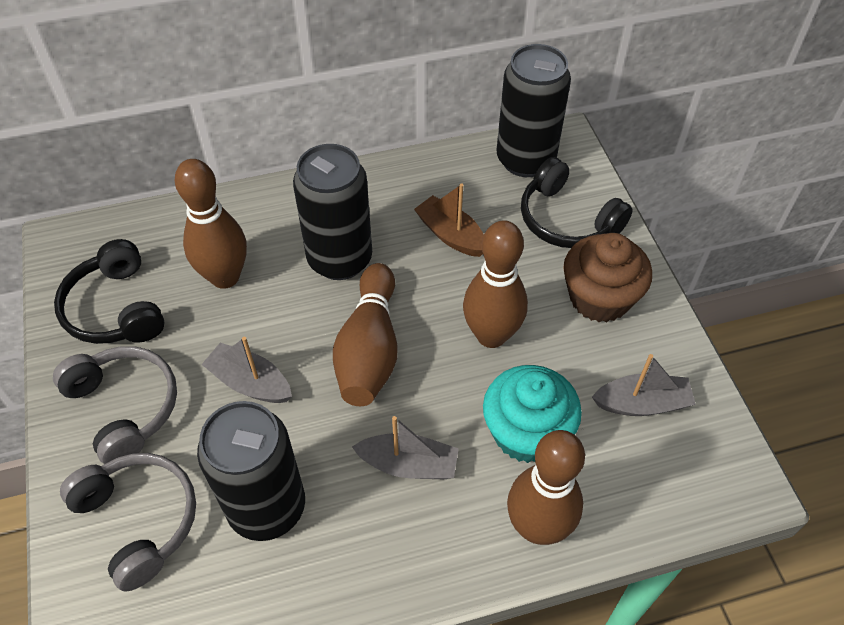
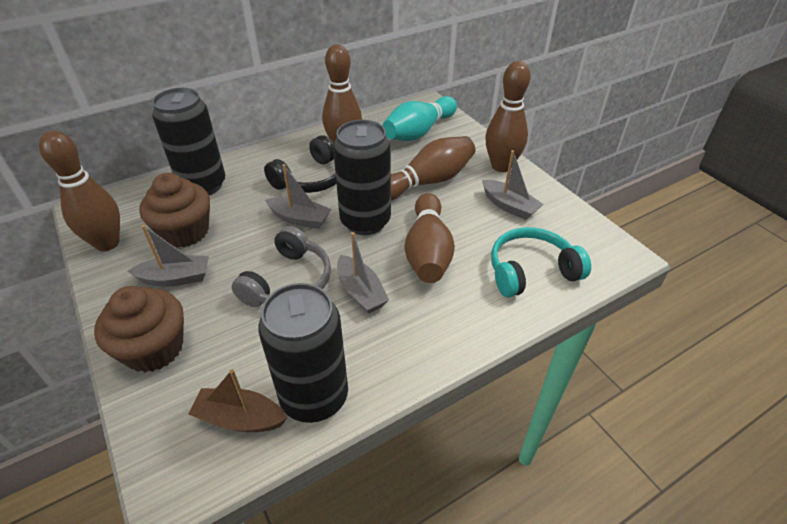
black headphones: [54,239,165,344] [521,157,633,248] = 2 -> [264,135,336,193] = 1
brown bowling pin: [175,159,247,289] [333,263,397,406] [463,220,528,348] [507,430,585,545] = 4 -> [39,131,120,251] [322,44,362,144] [391,136,475,201] [405,193,455,283] [486,61,530,172] = 5
brown cupcake: [564,233,652,322] = 1 -> [94,286,184,372] [139,173,210,248] = 2
grey boat: [202,337,292,403] [352,416,459,479] [592,354,696,416] = 3 -> [128,225,209,287] [265,164,331,229] [337,232,389,313] [482,150,543,220] = 4
grey headphones: [53,346,177,464] [60,453,196,591] = 2 -> [232,226,331,307] = 1
turquoise bowling pin: none = 0 -> [382,96,457,141] = 1
turquoise cupcake: [483,365,582,463] = 1 -> none = 0
turquoise headphones: none = 0 -> [491,227,591,298] = 1

